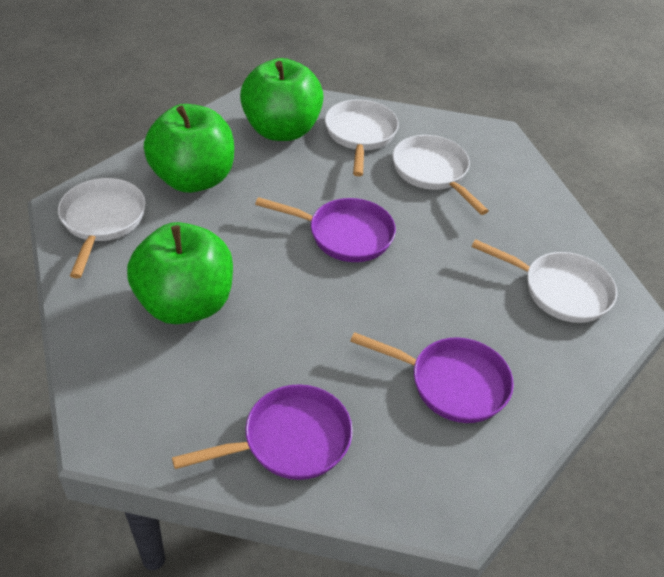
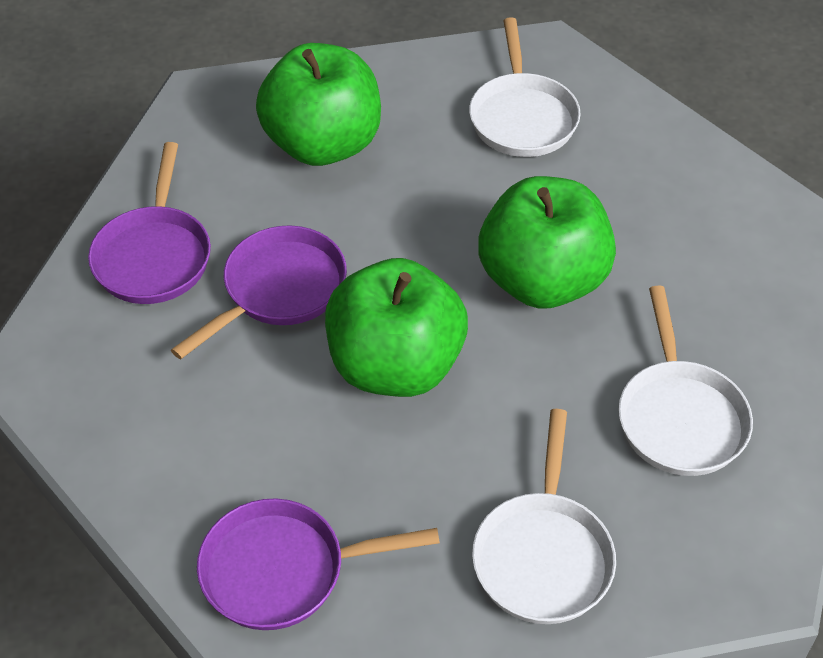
white pan: [58,178,146,278] [325,99,399,176] [393,135,489,215] [471,239,617,323] = 4 -> [469,18,581,157] [472,409,616,624] [618,286,753,476] = 3

